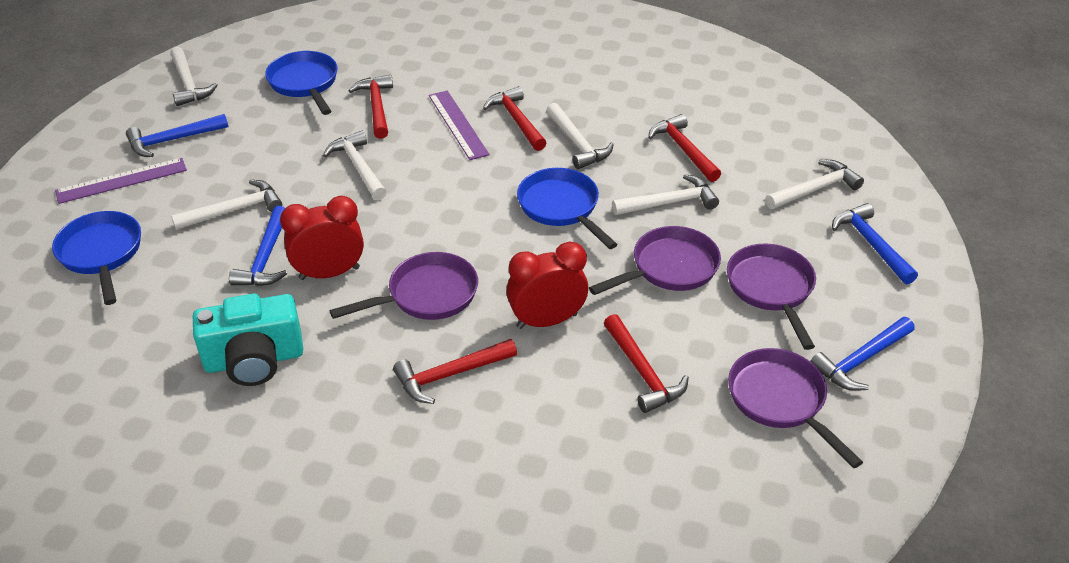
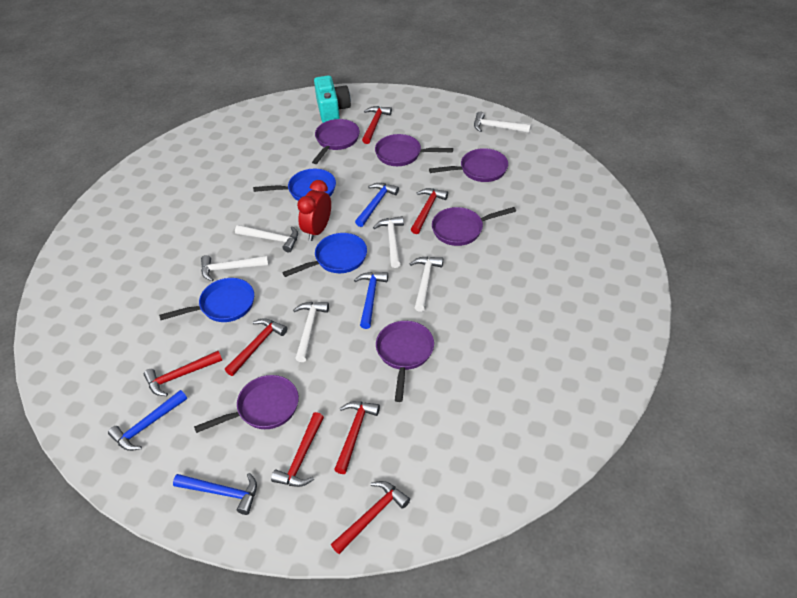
purple pan: [329,252,478,320] [589,226,721,295] [727,243,816,350] [728,348,863,468] = 4 -> [194,375,299,433] [312,119,360,164] [375,134,453,166] [376,321,434,402] [429,148,508,182] [432,207,516,246] = 6
purple ruler: [55,158,187,204] [429,91,490,160] = 2 -> none = 0
red clock: [280,196,364,280] [506,242,588,329] = 2 -> [297,180,331,241] = 1
red hammer: [349,75,393,139] [393,339,517,404] [483,86,546,151] [604,314,689,413] [648,114,721,182] = 5 -> [144,351,222,396] [225,318,287,376] [271,412,324,487] [331,481,410,554] [334,401,380,474] [362,106,392,144] [411,188,448,234] = 7

